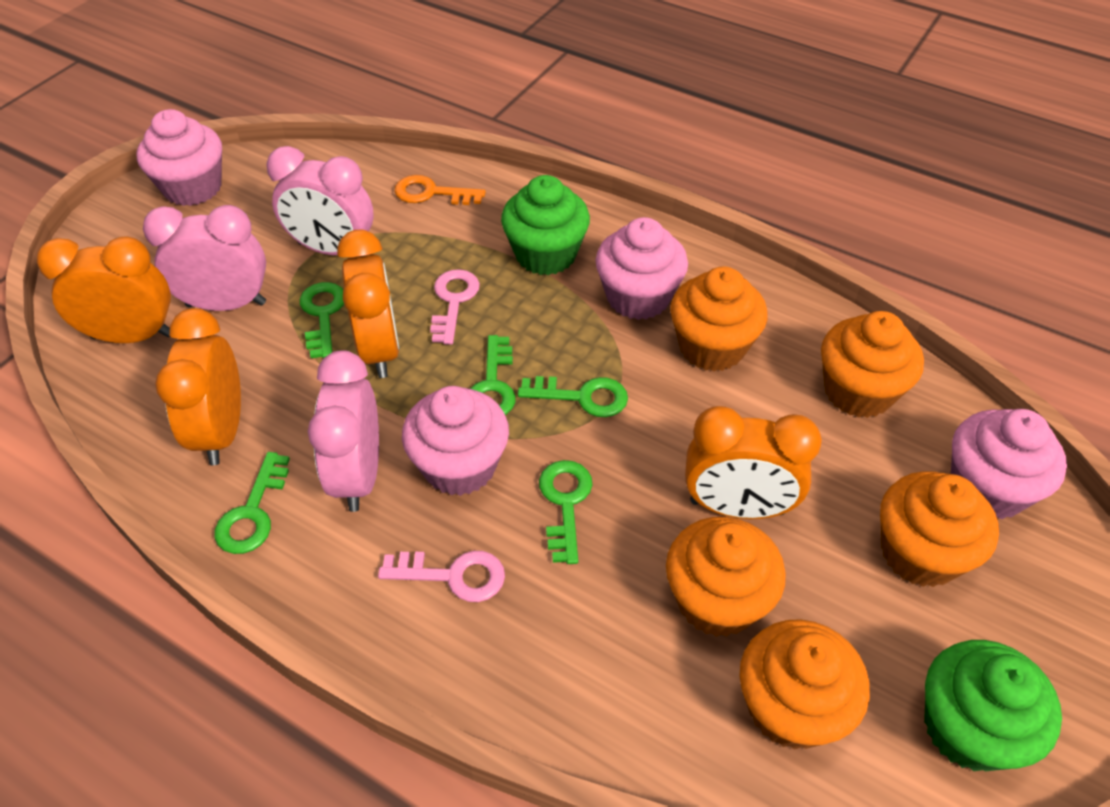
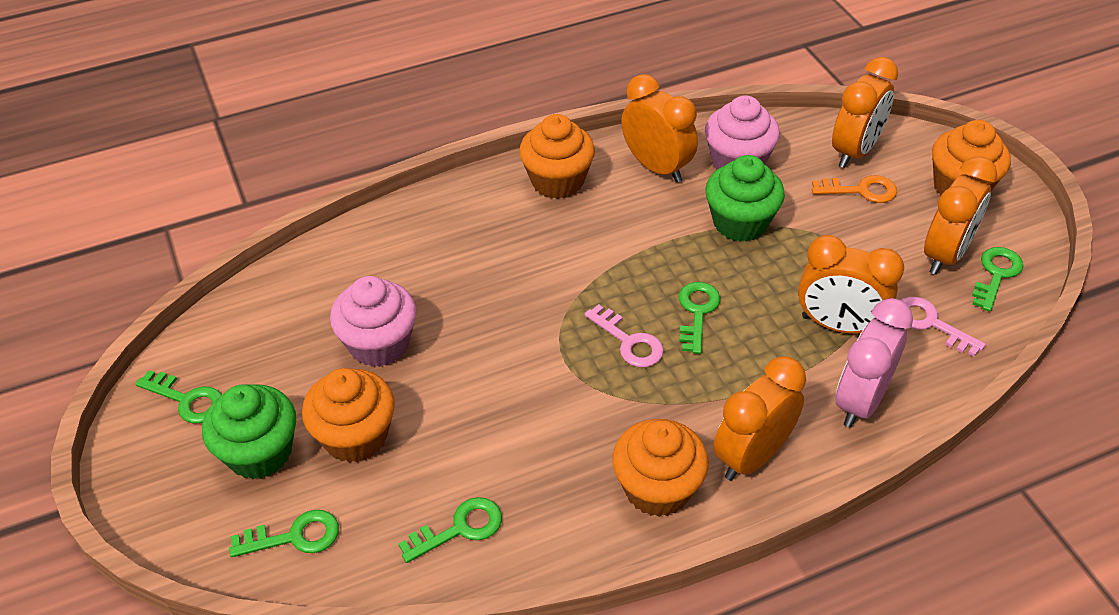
orange clock: [37,236,171,343] [155,308,241,466] [337,230,400,378] [685,406,822,519] = 4 -> [621,74,698,183] [713,357,806,481] [798,235,904,334] [832,57,898,168] [924,156,997,275] = 5
orange cupcake: [666,517,786,637] [670,267,768,371] [739,619,870,750] [821,311,924,418] [880,471,999,587] = 5 -> [302,368,395,463] [519,114,595,199] [612,419,709,517] [932,120,1011,196] = 4
pink clock: [143,205,266,311] [267,146,373,255] [308,350,379,512] = 3 -> [836,298,913,427] = 1
pink cupcake: [137,109,222,206] [402,386,509,496] [596,217,688,320] [951,409,1067,519] = 4 -> [330,276,417,367] [705,95,780,170] = 2

